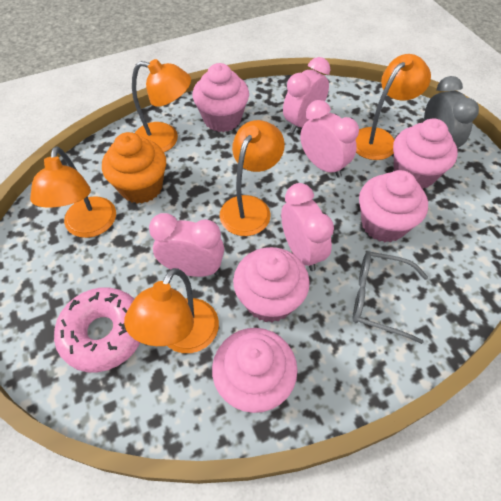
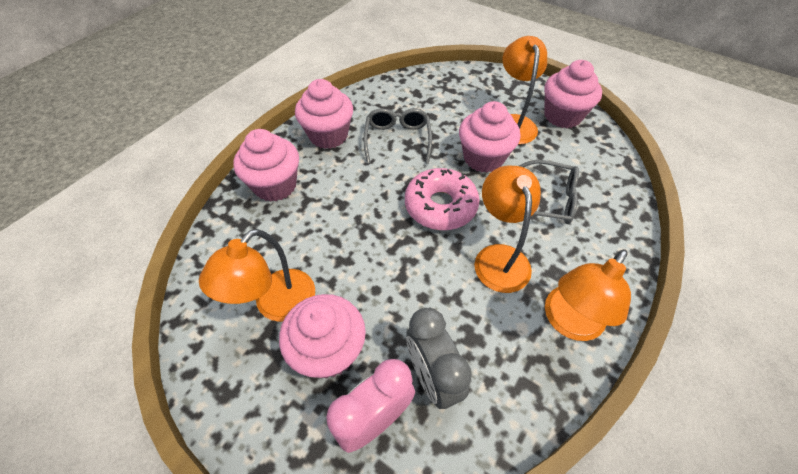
grey glasses: [353,251,428,344] = 1 -> [363,108,432,164] [519,160,579,224] = 2
orange cupcake: [102,132,166,204] = 1 -> none = 0
orange lamp: [30,146,116,238] [124,268,219,353] [132,59,191,152] [219,120,285,236] [356,54,431,160] = 5 -> [199,229,315,322] [474,166,541,293] [503,36,547,144] [545,249,631,341] = 4
pink clock: [149,213,224,277] [281,183,334,271] [283,57,330,133] [300,100,359,178] = 4 -> [326,359,415,453] = 1

